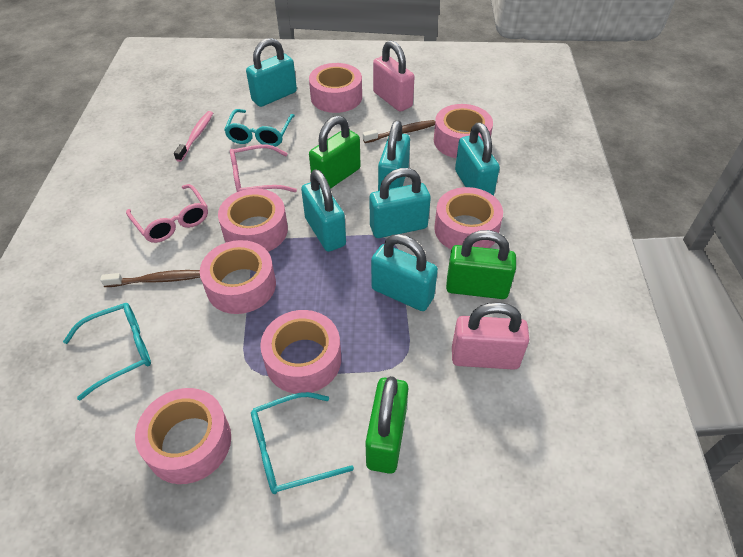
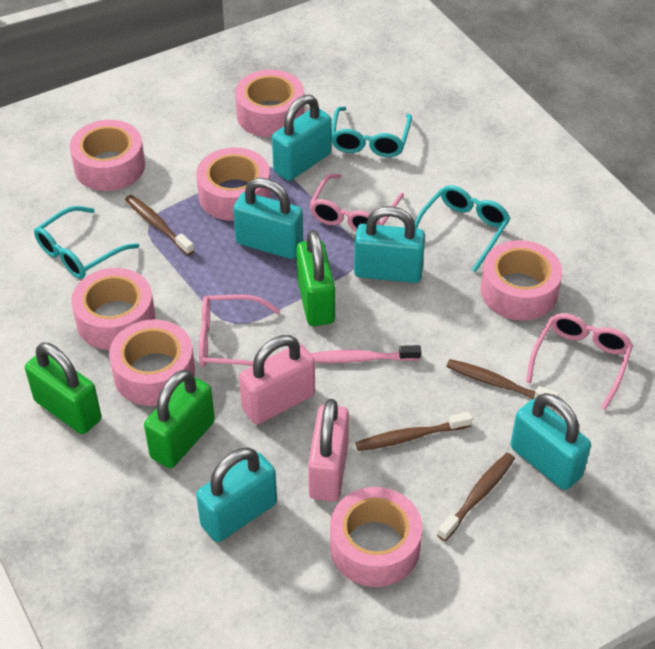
brown toothbrush: [100,270,200,287] [363,120,435,143] = 2 -> [125,195,194,256] [355,412,472,451] [437,453,515,541] [446,359,559,407] = 4
pink glasses: [126,184,208,243] [230,144,297,192] = 2 -> [199,295,280,367] [309,174,404,232] [526,313,633,410] = 3
turquoise padlock: [246,38,297,107] [301,169,346,252] [370,168,431,238] [371,234,438,311] [378,120,410,191] [455,123,500,196] = 6 -> [196,448,277,542] [233,178,303,259] [272,95,331,181] [354,206,425,283] [511,393,591,490] = 5

